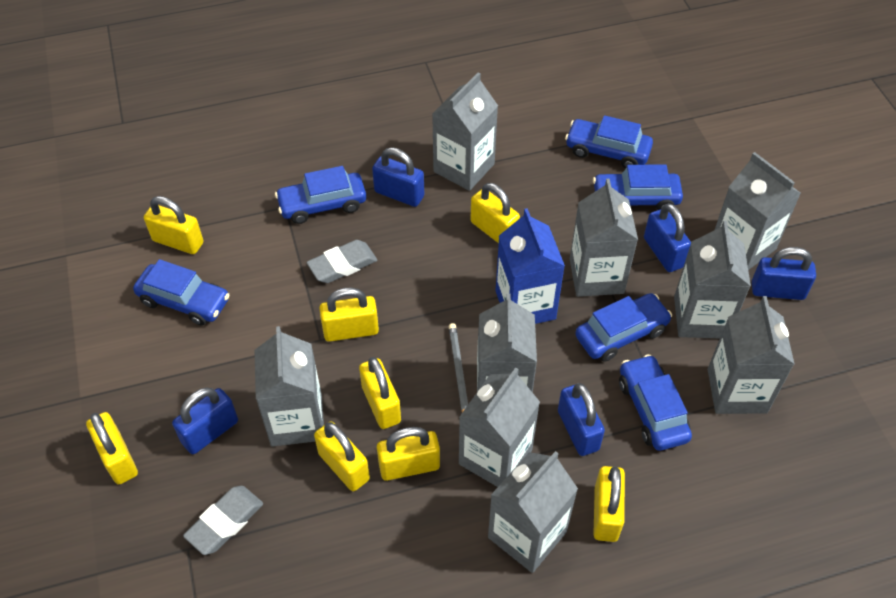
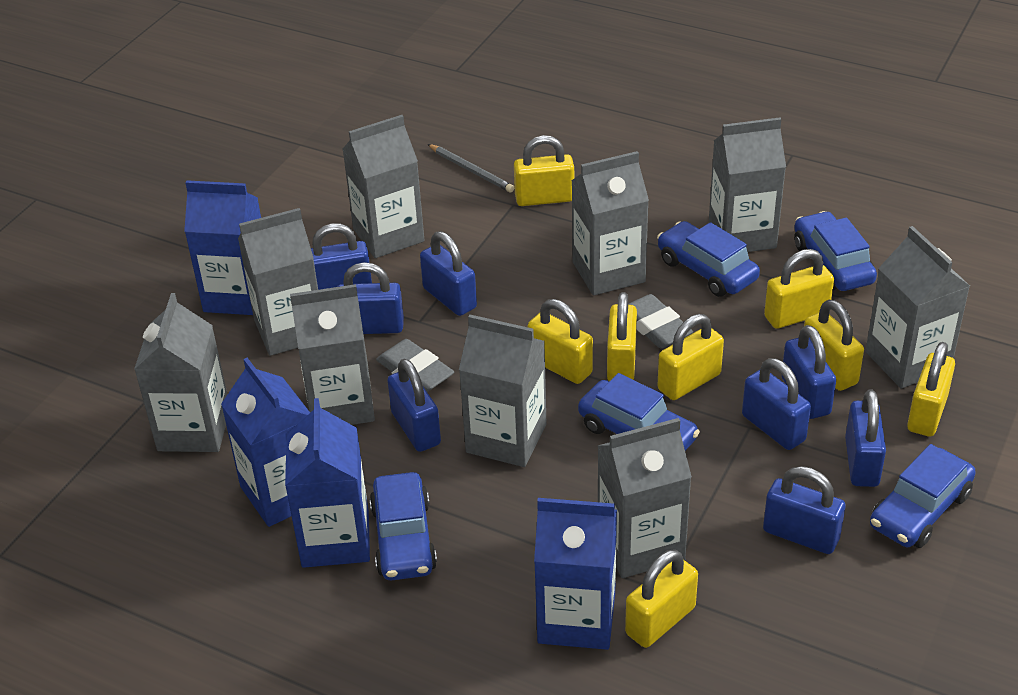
blue car: [133,259,230,326] [275,166,366,224] [565,115,653,169] [575,293,672,362] [593,164,683,210] [619,354,692,451] = 6 -> [370,472,437,580] [578,373,700,451] [657,221,760,297] [794,211,877,291] [870,444,976,548] = 5
blue carton: [496,208,565,324] = 1 -> [184,180,261,315] [221,358,310,527] [285,398,370,568] [534,498,617,650] = 4
blue padlock: [172,388,238,454] [372,147,424,207] [558,383,605,456] [644,203,691,272] [752,247,816,300] = 5 -> [311,223,372,290] [337,262,404,334] [387,359,441,452] [420,231,477,316] [742,358,811,450] [763,466,846,554] [781,325,836,419] [845,390,886,487] = 8

